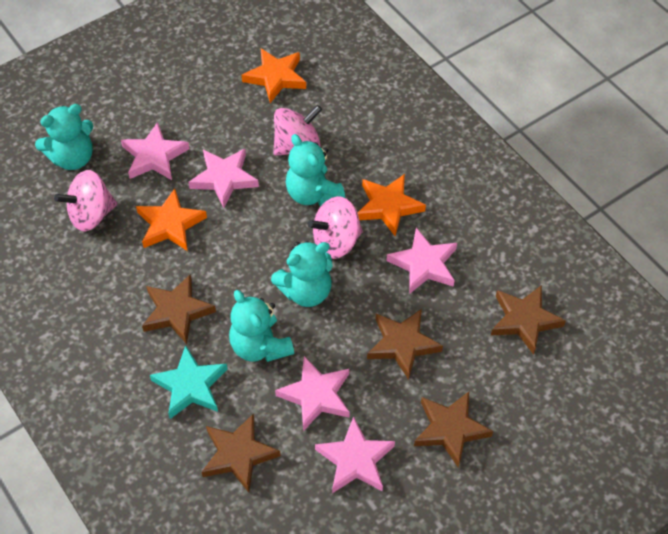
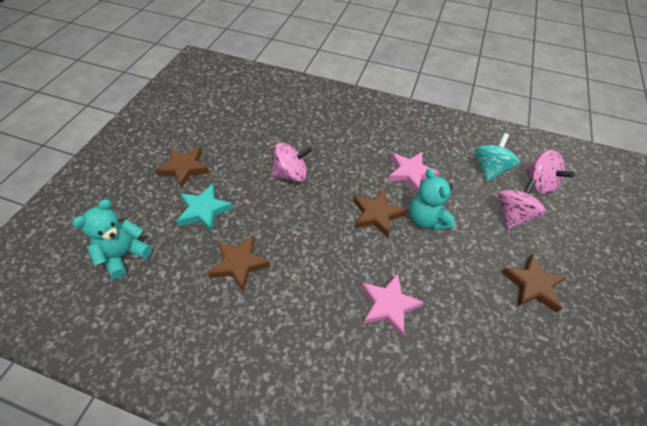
brown star: [142,274,216,344] [202,413,281,493] [367,309,443,380] [414,392,493,468] [491,285,566,355] = 5 -> [155,147,209,189] [208,235,271,291] [353,189,407,237] [501,254,566,312] = 4
orange star: [136,189,207,251] [242,48,306,103] [358,174,426,236] = 3 -> none = 0
pink star: [121,122,190,180] [189,149,259,208] [275,356,350,431] [315,416,395,493] [386,228,457,293] = 5 -> [361,273,424,337] [388,152,439,193] = 2
turquoise spinning top: none = 0 -> [475,133,520,181] = 1
turquoise teddy bear: [35,104,93,170] [229,290,294,362] [271,241,333,307] [286,134,345,206] = 4 -> [72,199,152,279] [409,169,455,230] = 2

